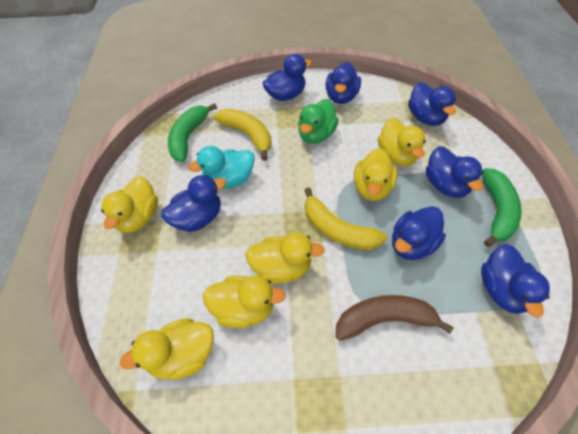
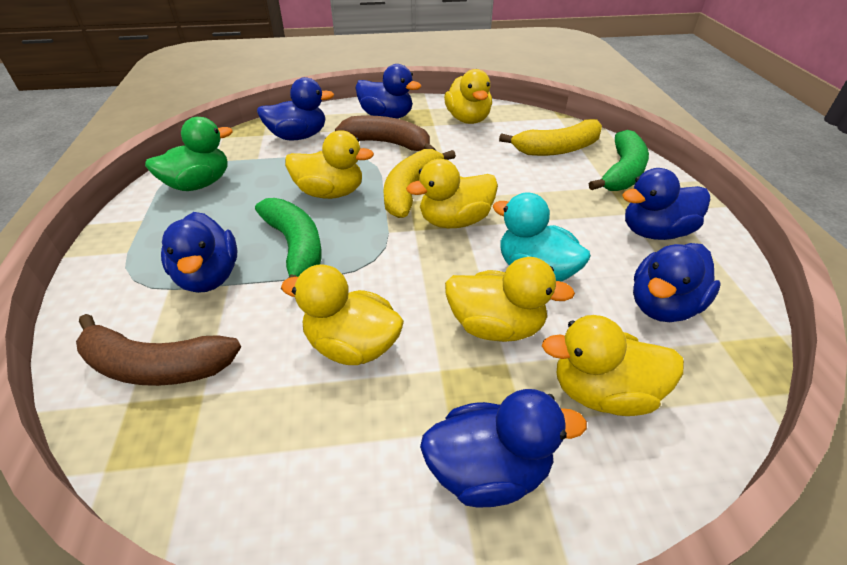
blue duck: [161,175,226,232] [262,54,312,101] [325,62,361,104] [392,206,446,260] [408,82,456,126] [426,146,483,198] [481,244,550,318] = 7 -> [161,212,237,293] [257,77,334,140] [355,64,421,119] [420,389,587,508] [622,168,710,240] [633,243,721,322] = 6
brown banana: [336,295,454,341] = 1 -> [76,314,241,386] [335,115,436,151] = 2

